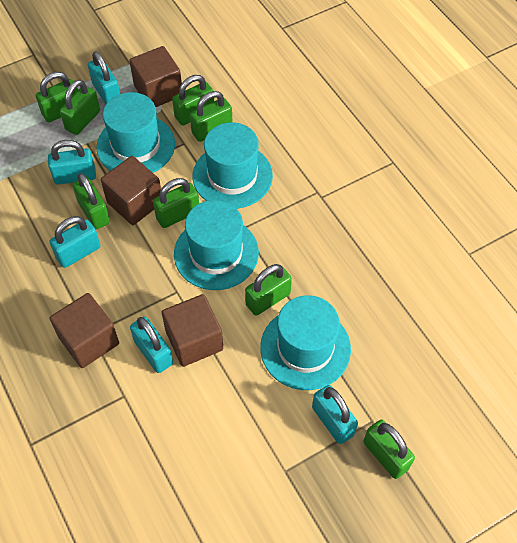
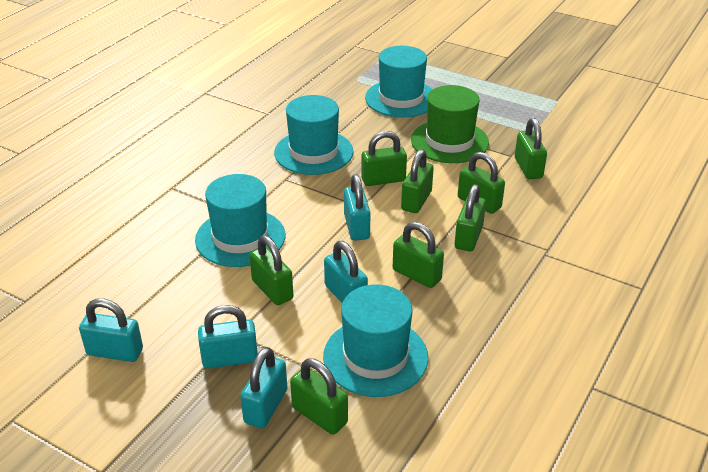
brown cube: [50,293,119,368] [101,156,161,225] [129,46,182,107] [162,294,223,367] = 4 -> none = 0
green hat: none = 0 -> [411,85,489,163] = 1

